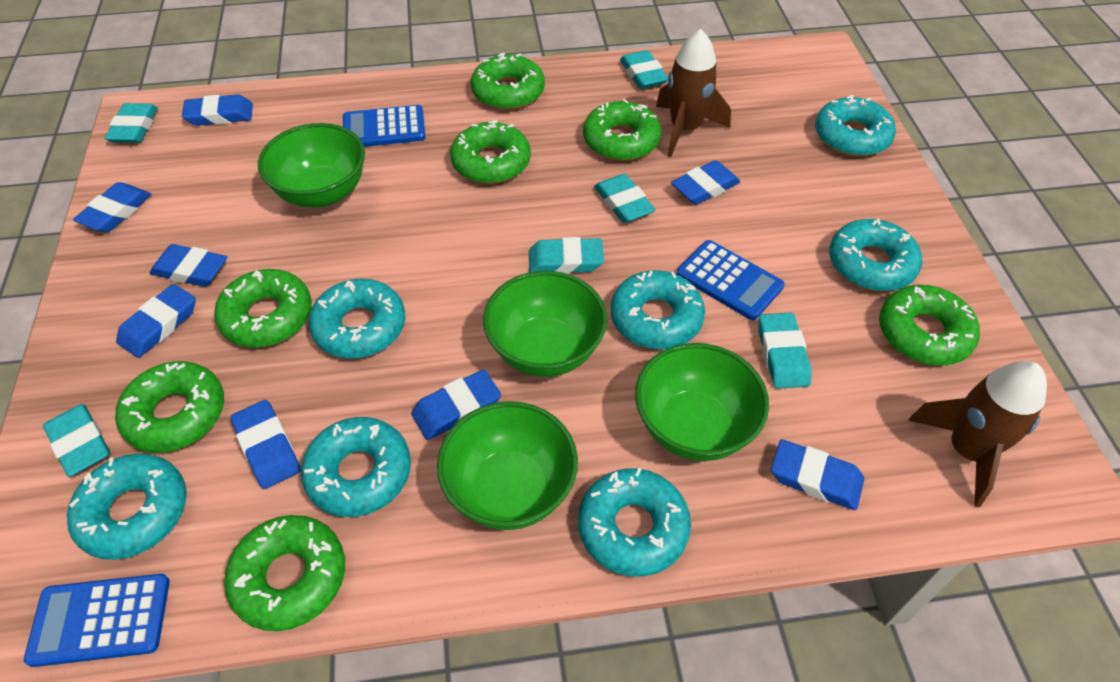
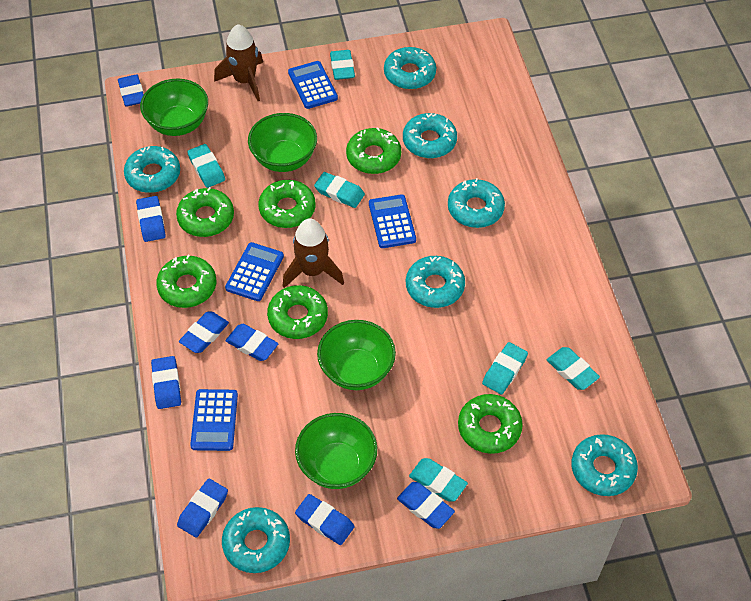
blue calculator: [24,574,170,667] [343,105,426,147] [676,240,785,320] = 3 -> [190,389,238,451] [225,242,284,301] [288,61,338,109] [369,194,416,248] = 4
green donut: [115,361,224,453] [214,269,312,348] [224,515,345,631] [450,120,531,184] [471,53,545,110] [583,99,662,161] [879,285,980,366] = 7 -> [156,255,216,308] [176,187,234,237] [259,180,316,228] [267,285,328,339] [346,127,401,174] [458,394,523,454] = 6

